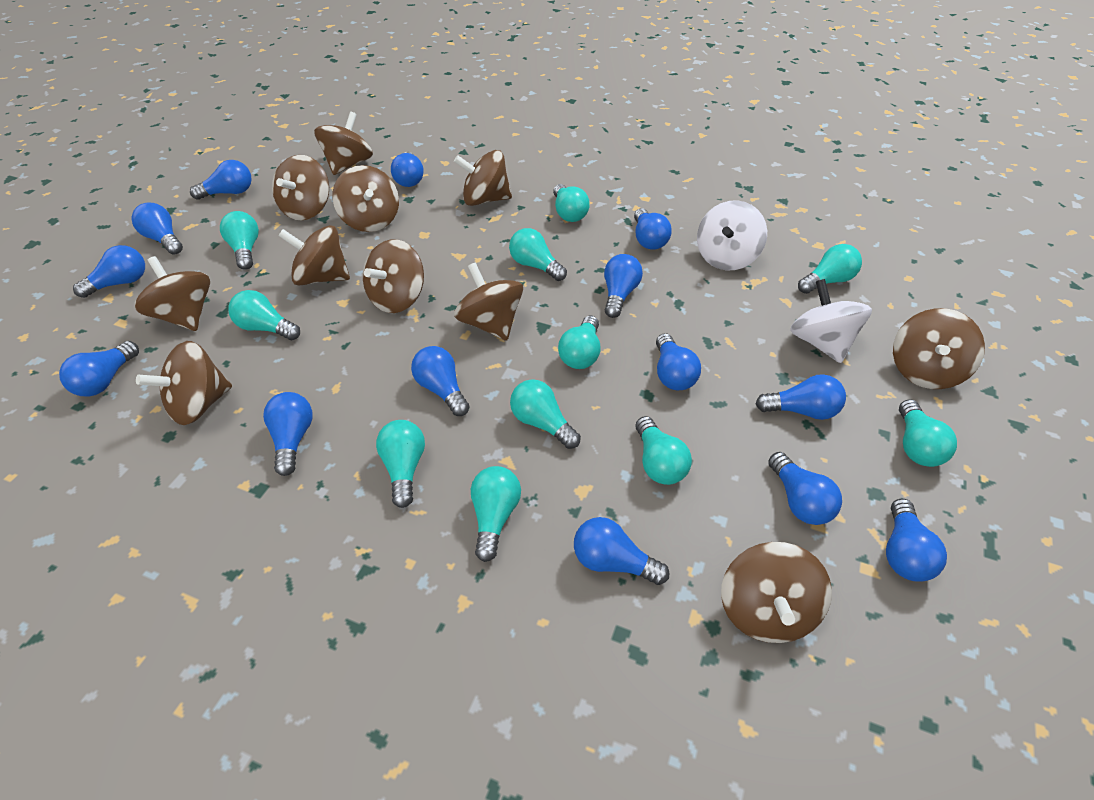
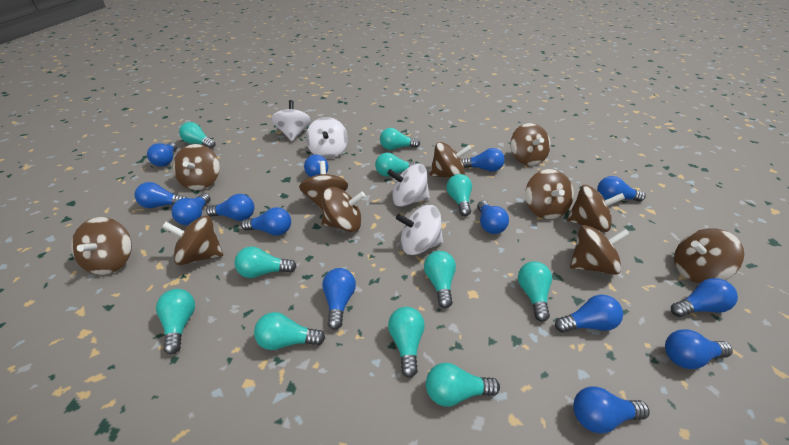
white spinning top: [697,200,767,270] [790,279,872,363] = 2 -> [271,100,311,141] [306,117,348,159] [387,164,430,207] [396,205,443,255] = 4

